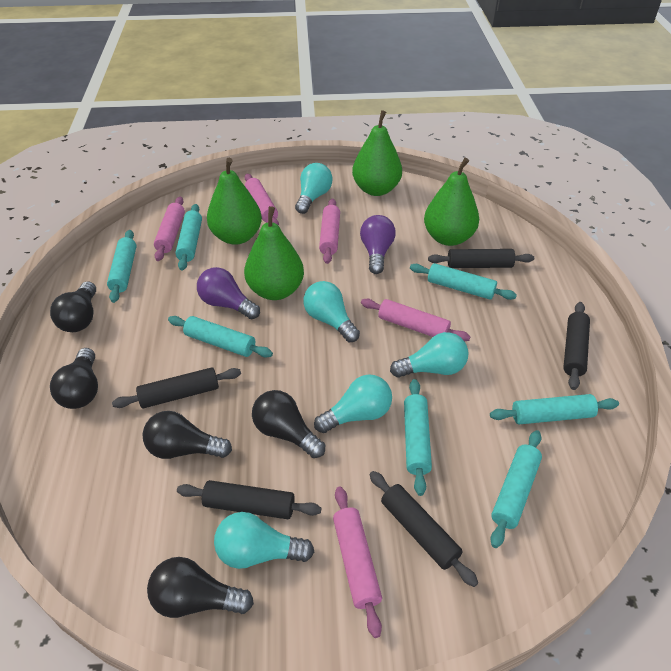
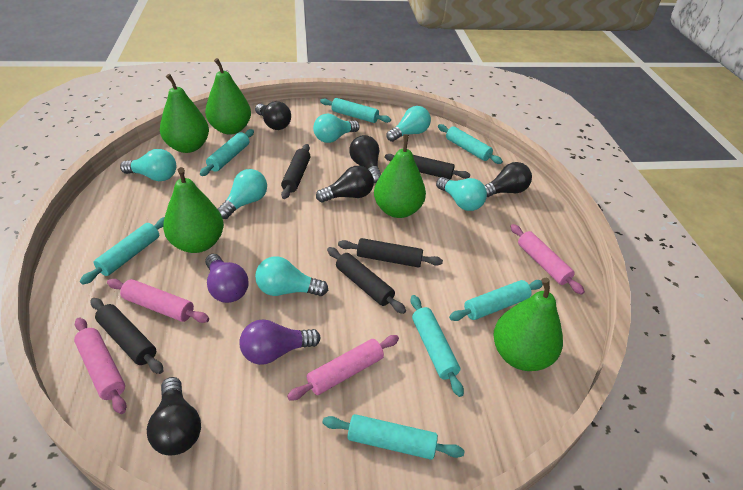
green pear: [207,158,262,245] [244,206,304,300] [352,110,402,196] [424,158,479,246] = 4 -> [160,74,209,153] [163,167,224,253] [205,58,251,135] [374,134,426,218] [493,278,563,371] = 5
pink rolling pin: [154,197,185,261] [245,174,279,226] [319,199,340,264] [333,487,382,638] [361,299,470,341] = 5 -> [74,317,127,414] [107,279,209,323] [287,335,399,401] [510,224,585,295] = 4
turquoise light bulb: [214,512,314,569] [295,163,333,214] [304,281,360,342] [314,374,392,433] [390,332,469,378] = 5 -> [120,149,176,181] [217,169,267,219] [255,256,328,296] [313,114,360,143] [386,106,431,142] [436,177,487,211] = 6

